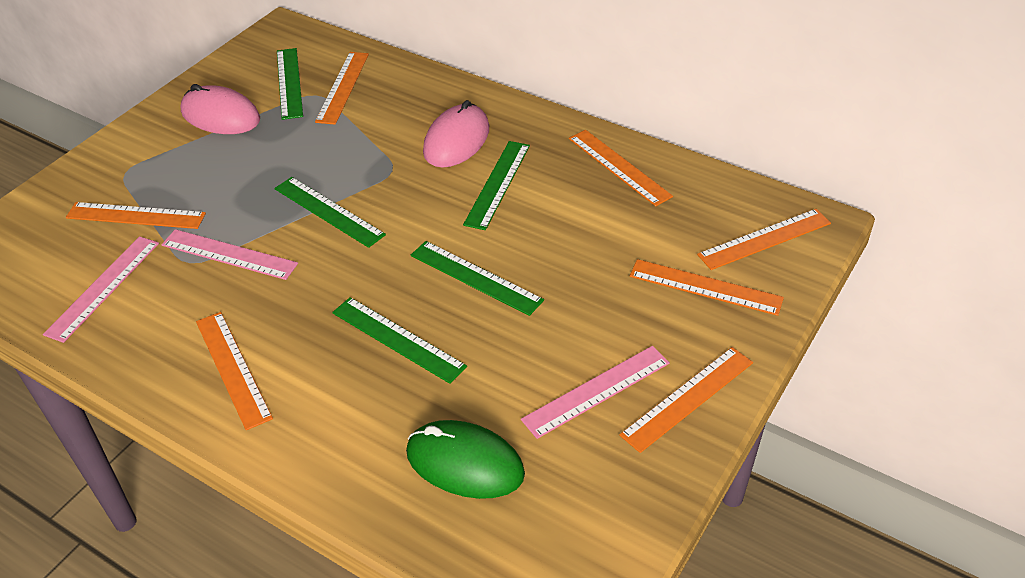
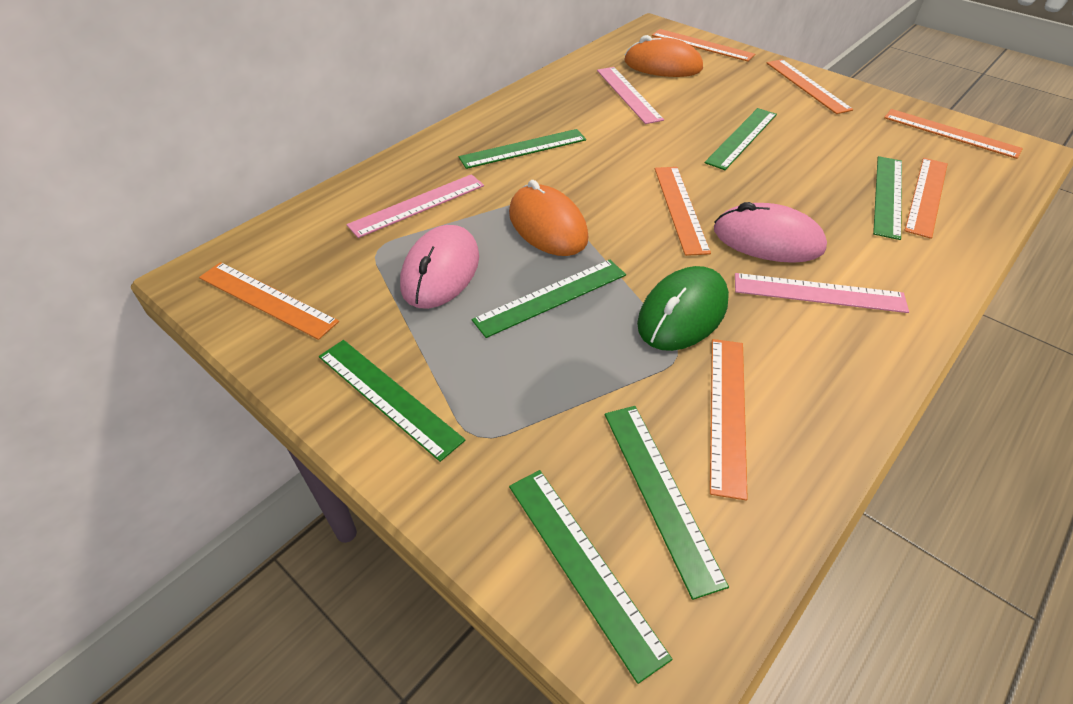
green ruler: [274,177,386,248] [277,48,303,120] [332,297,467,384] [411,241,544,316] [463,141,530,230] = 5 -> [319,340,465,462] [458,129,586,169] [472,259,626,338] [509,470,672,684] [605,406,729,600] [705,108,777,170] [873,156,902,240] = 7
orange mouse: none = 0 -> [509,180,589,256] [625,35,703,77] = 2

